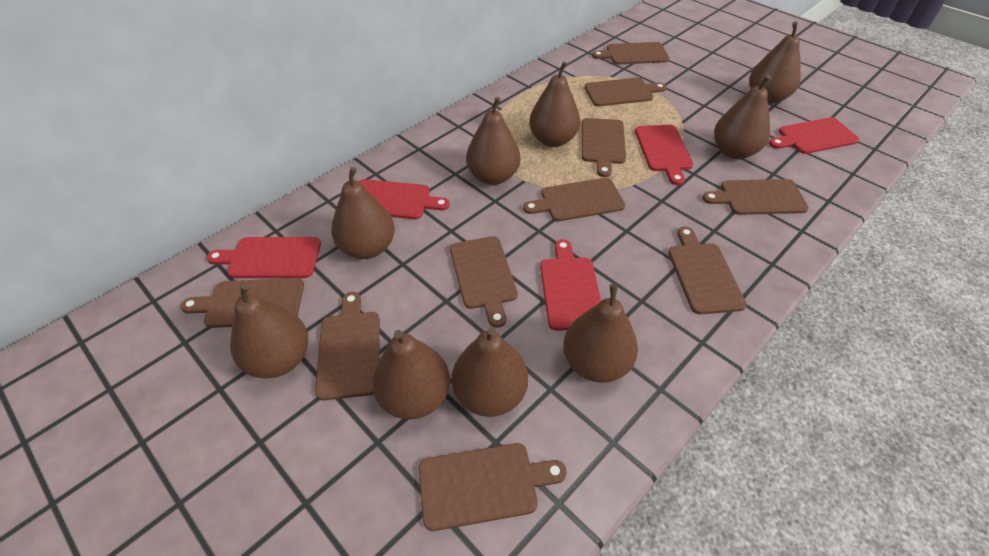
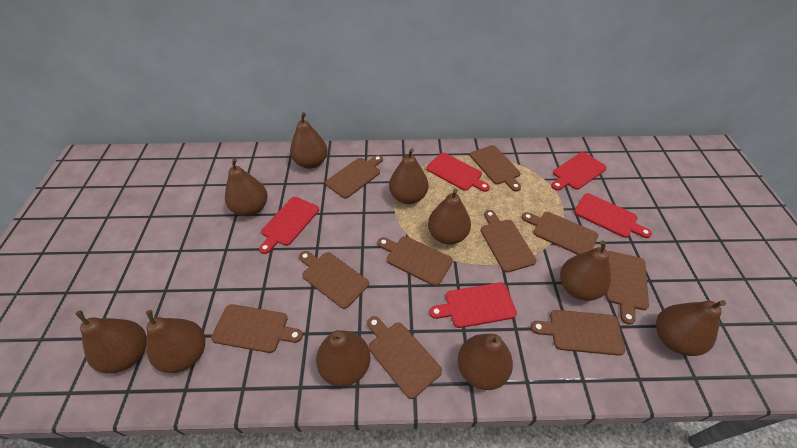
brown pear: [230,283,308,378] [331,167,395,259] [372,330,450,420] [452,327,528,417] [466,97,521,185] [529,61,580,147] [563,284,638,383] [714,75,772,159] [749,22,801,104] = 9 -> [75,310,147,373] [146,310,205,373] [225,158,267,216] [290,112,328,169] [316,330,370,387] [389,148,428,204] [428,189,471,245] [458,334,513,390] [560,241,611,301] [656,300,726,356] = 10

